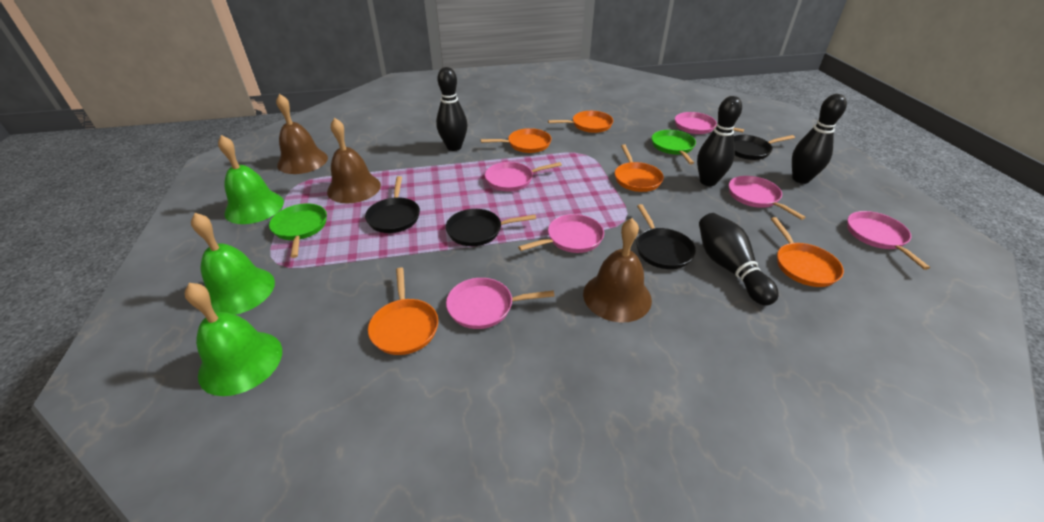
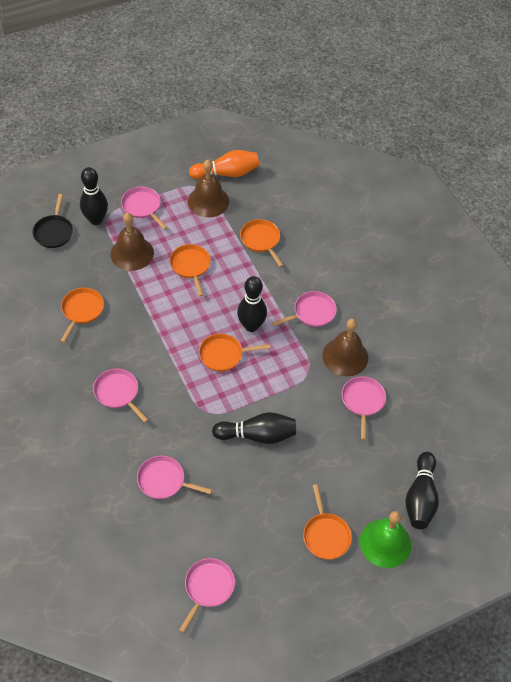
black pan: [365,176,420,233] [446,209,536,246] [636,204,696,269] [733,134,795,160] = 4 -> [32,194,73,248] = 1
green bell: [185,283,282,396] [191,213,275,315] [218,135,284,224] = 3 -> [360,511,411,568] = 1
green pan: [269,203,327,258] [652,130,696,164] = 2 -> none = 0
orange bowling pin: none = 0 -> [189,150,259,179] = 1

